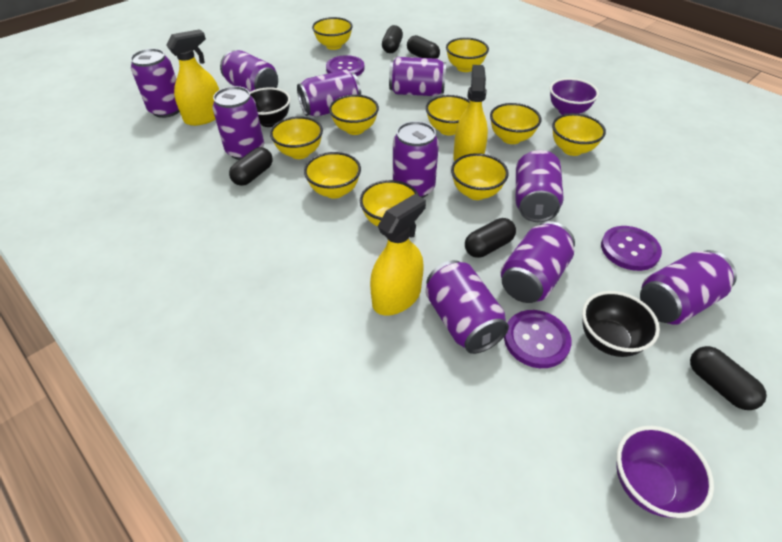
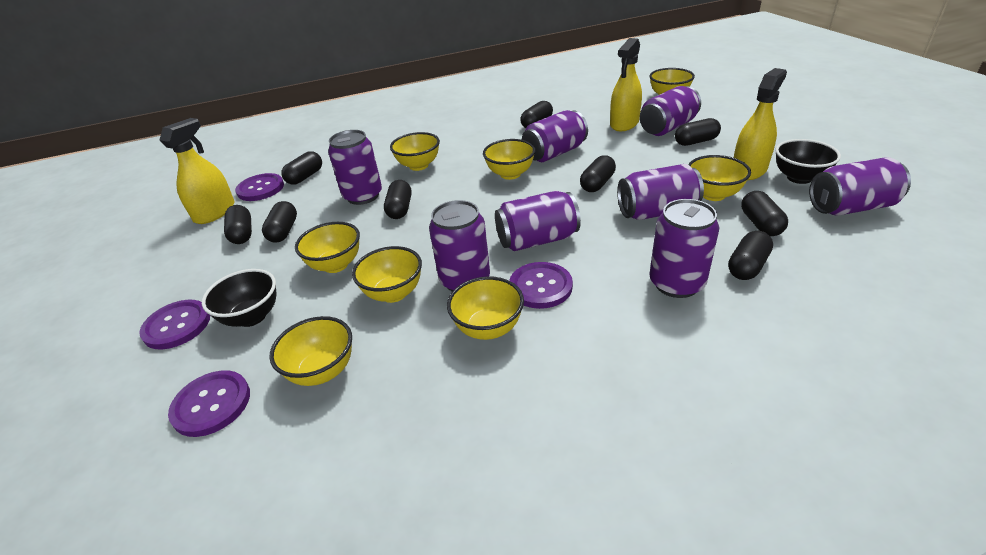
black capsule: [229,147,273,186] [382,25,403,53] [407,35,440,59] [465,218,516,258] [690,346,767,410] = 5 -> [224,205,252,244] [262,201,297,243] [282,151,322,185] [384,180,412,219] [520,101,553,128] [580,155,616,192] [675,118,721,146] [728,231,773,280] [741,191,788,236] = 9
purple bowl: [550,78,599,115] [616,426,714,518] = 2 -> none = 0
purple button: [326,55,365,76] [504,310,572,368] [601,226,662,271] = 3 -> [139,300,210,349] [168,370,250,437] [235,173,284,201] [509,262,573,309] = 4
purple can: [130,48,180,118] [212,86,264,160] [220,50,278,92] [297,70,361,117] [389,57,446,96] [393,121,439,198] [425,260,509,354] [501,221,575,303] [516,150,563,222] [640,250,737,324] = 10 -> [328,130,382,205] [429,200,490,291] [495,191,581,251] [522,110,588,162] [617,164,704,220] [640,86,701,136] [649,199,719,298] [809,157,911,216] = 8
yellow bowl: [270,116,323,159] [304,152,361,199] [312,17,353,50] [329,94,379,135] [360,180,419,227] [426,95,470,135] [446,38,489,72] [451,153,509,200] [490,103,541,144] [552,113,606,156] = 10 -> [269,316,352,386] [295,222,360,273] [352,246,422,303] [390,132,440,171] [447,276,524,340] [483,139,535,180] [649,68,695,95] [688,155,751,201] = 8

